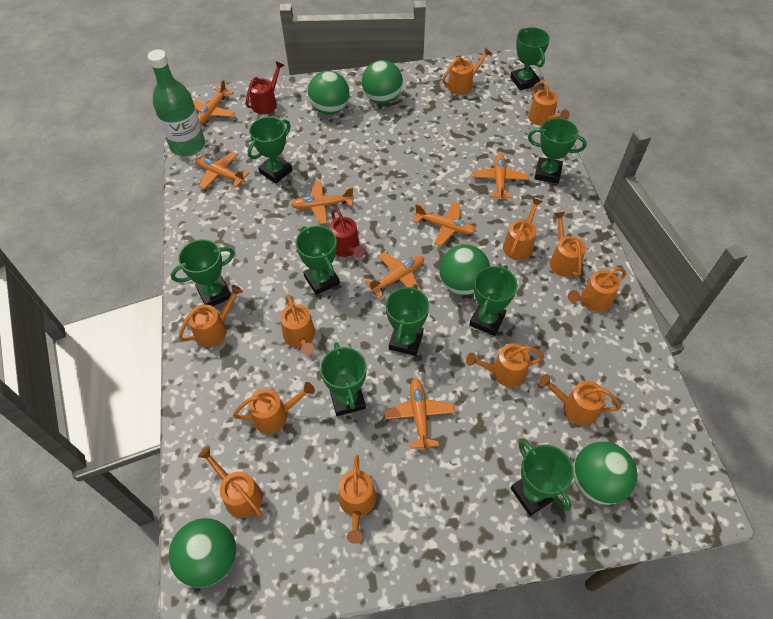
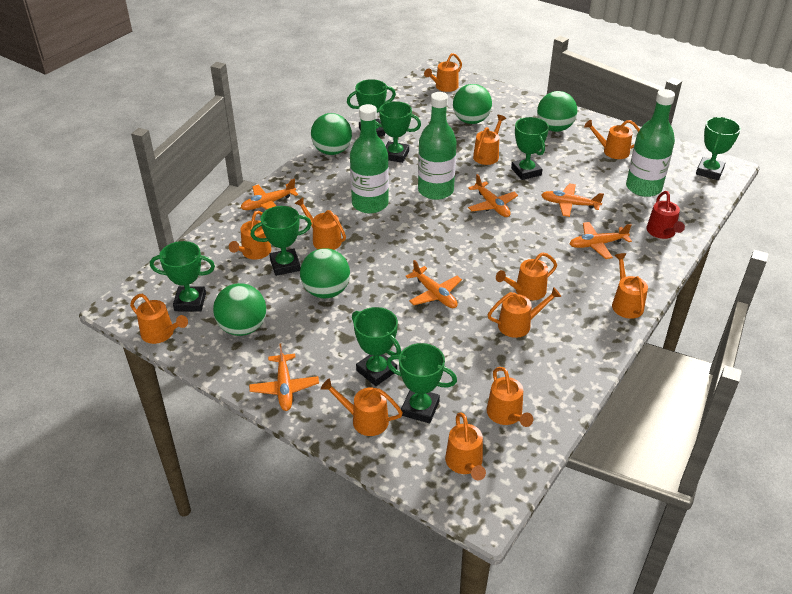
green bottle: [148,49,205,156] = 1 -> [350,104,389,214] [418,92,457,200] [626,89,675,197] = 3
green trophy: [171,239,234,306] [248,117,292,184] [295,226,340,295] [320,342,367,416] [386,284,429,356] [469,265,517,336] [510,27,550,90] [511,440,574,516] [528,118,587,184] = 9 -> [150,241,215,312] [251,206,312,276] [347,79,396,137] [352,307,401,386] [376,101,421,163] [387,343,457,423] [511,117,549,180] [696,117,741,180] = 8
orange plane: [193,80,235,125] [196,152,249,189] [291,180,354,224] [365,252,424,298] [384,379,455,451] [413,202,476,246] [472,154,528,200] = 7 -> [241,179,299,210] [249,343,319,411] [405,260,462,308] [468,174,518,217] [541,183,604,217] [569,222,632,259] = 6
red watering can: [245,61,285,114] [329,209,365,258] = 2 -> [646,191,685,239] = 1

